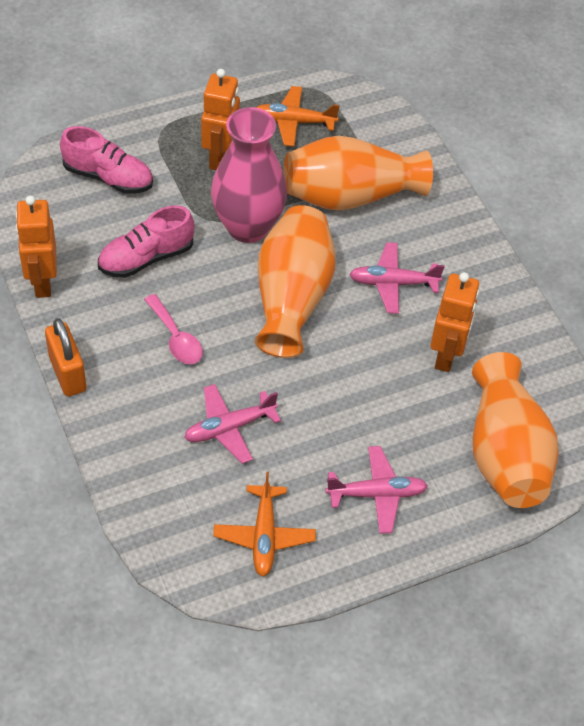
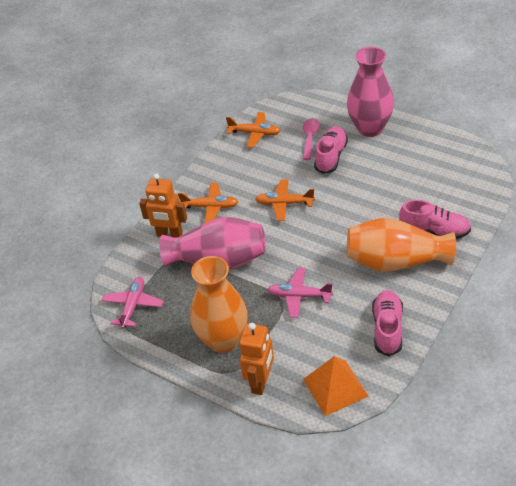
orange padlock: [45,318,86,396] = 1 -> none = 0
orange plane: [213,472,316,577] [256,86,340,146] = 2 -> [178,183,238,224] [226,112,281,148] [255,179,315,221] = 3
orange pyramid: none = 0 -> [303,356,369,416] = 1
orange robot: [16,196,57,298] [201,69,240,170] [430,272,479,372] = 3 -> [139,173,187,238] [239,323,274,395] = 2
orange vase: [255,205,336,358] [283,136,433,211] [472,352,559,508] = 3 -> [190,256,248,353] [347,218,456,272] = 2
pink plane: [184,384,281,464] [326,446,428,534] [349,242,445,314] = 3 -> [102,277,164,329] [267,268,333,318] = 2
pink shoe: [60,126,153,194] [98,205,195,278] = 2 -> [314,126,348,174] [372,290,403,356] [399,200,471,239] = 3
pink vase: [211,107,287,243] = 1 -> [159,217,266,269] [347,47,394,137] = 2

